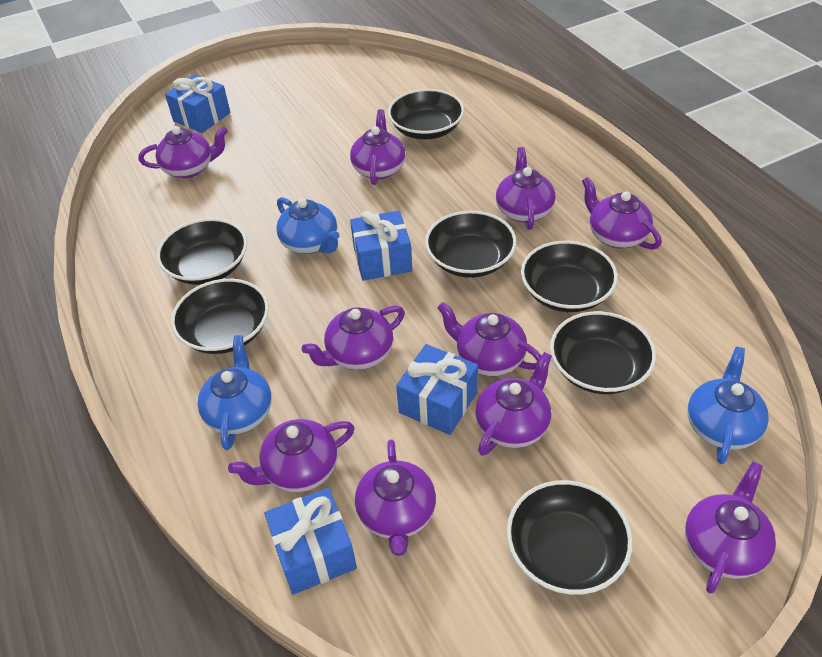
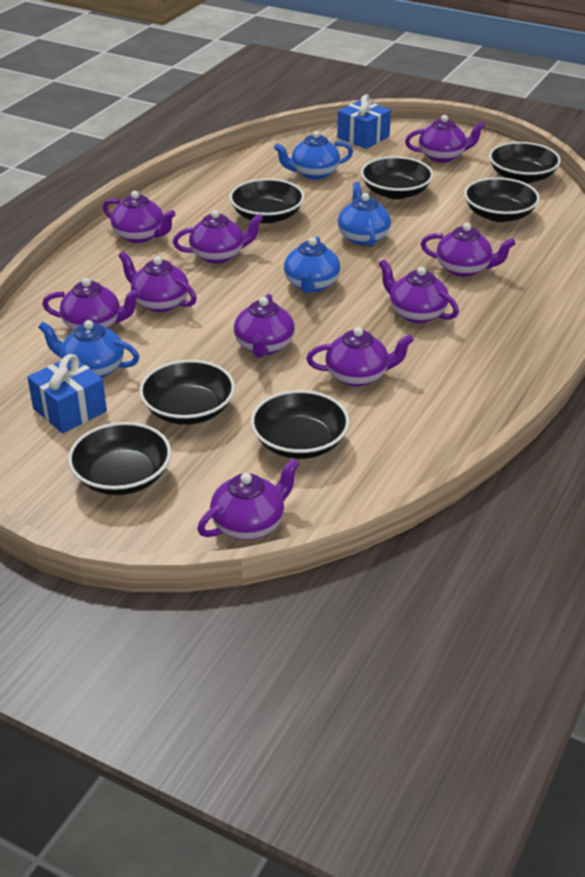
blue gift: [165,74,230,133] [265,488,357,595] [350,211,412,281] [396,344,478,435] = 4 -> [27,354,107,433] [337,95,391,149] = 2
blue teapot: [198,335,272,450] [276,197,340,254] [687,347,769,464] = 3 -> [38,320,139,378] [274,131,353,180] [284,236,340,293] [338,182,391,247] = 4

